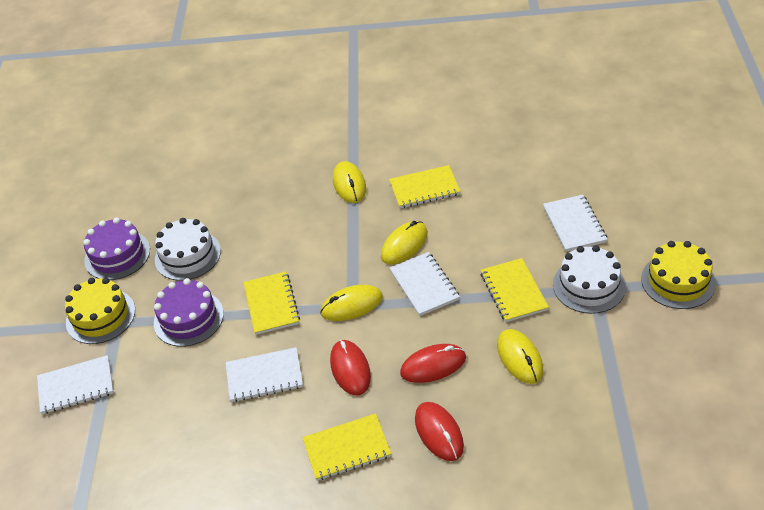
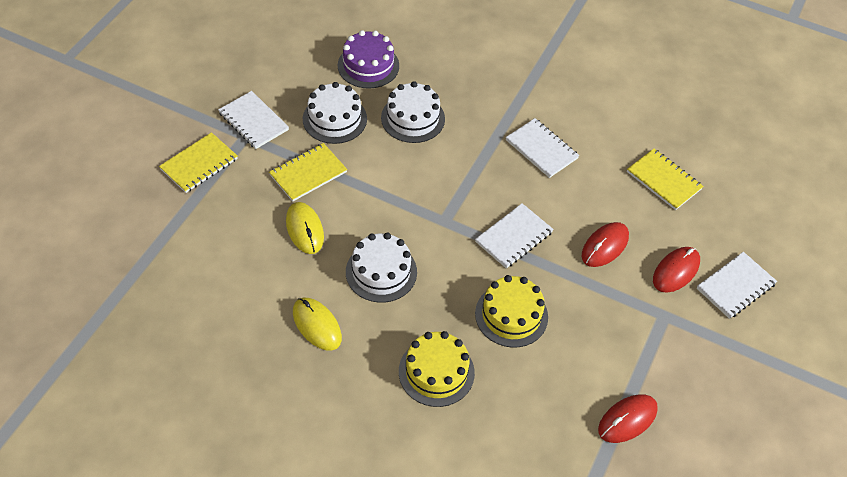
purple cake: [83,218,150,280] [154,278,224,347] = 2 -> [338,30,399,89] = 1
white cake: [155,218,221,281] [553,245,626,314] = 2 -> [303,82,367,144] [346,233,417,303] [381,81,445,143] = 3
yellow mouse: [320,285,383,321] [333,161,366,203] [381,221,428,264] [497,329,544,384] = 4 -> [286,202,324,254] [293,298,342,351] = 2
yellow notebook: [244,272,300,335] [302,413,391,481] [389,165,461,208] [481,258,549,322] = 4 -> [159,132,238,193] [269,143,347,202] [627,148,704,210] = 3

